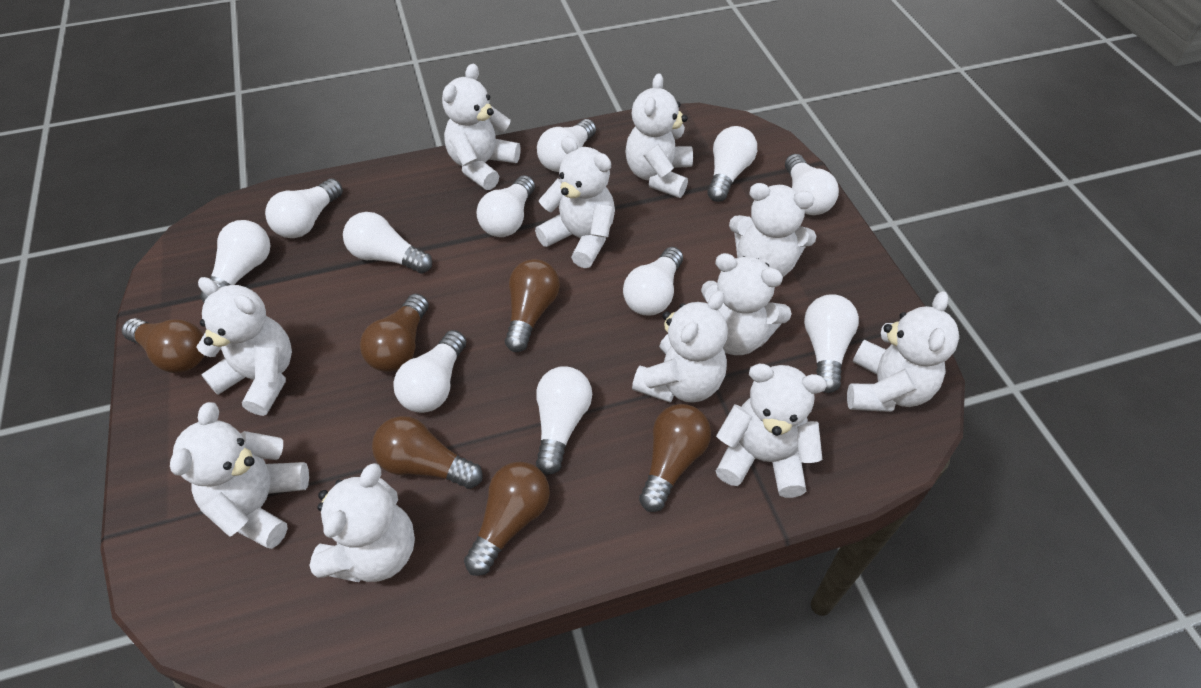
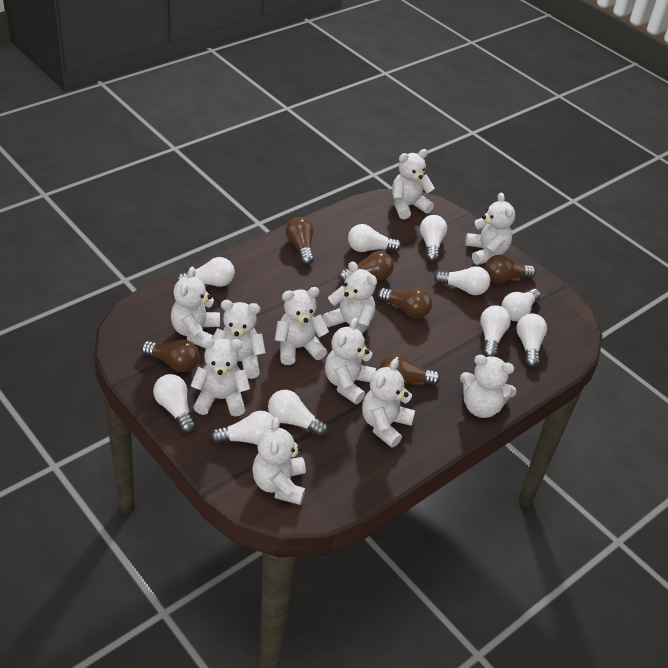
white light bulb: [200,220,270,302] [265,178,343,238] [343,212,432,274] [393,330,466,413] [476,175,535,237] [536,366,592,475] [537,119,596,172] [623,247,683,316] [707,126,757,202] [785,154,839,215] [804,294,859,393] = 11 -> [153,374,196,433] [176,257,235,287] [210,411,274,445] [268,390,328,437] [348,224,401,252] [420,215,447,262] [434,266,490,295] [480,305,511,357] [502,289,540,321] [516,313,547,367] = 10

